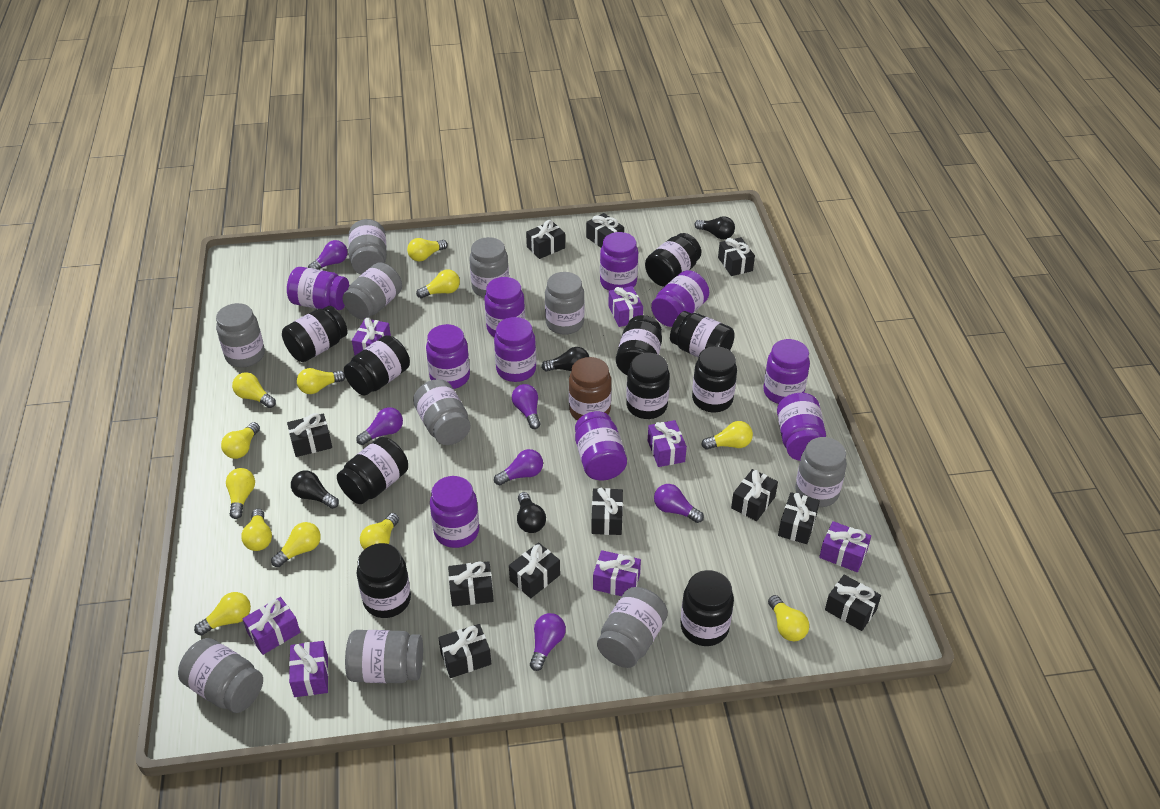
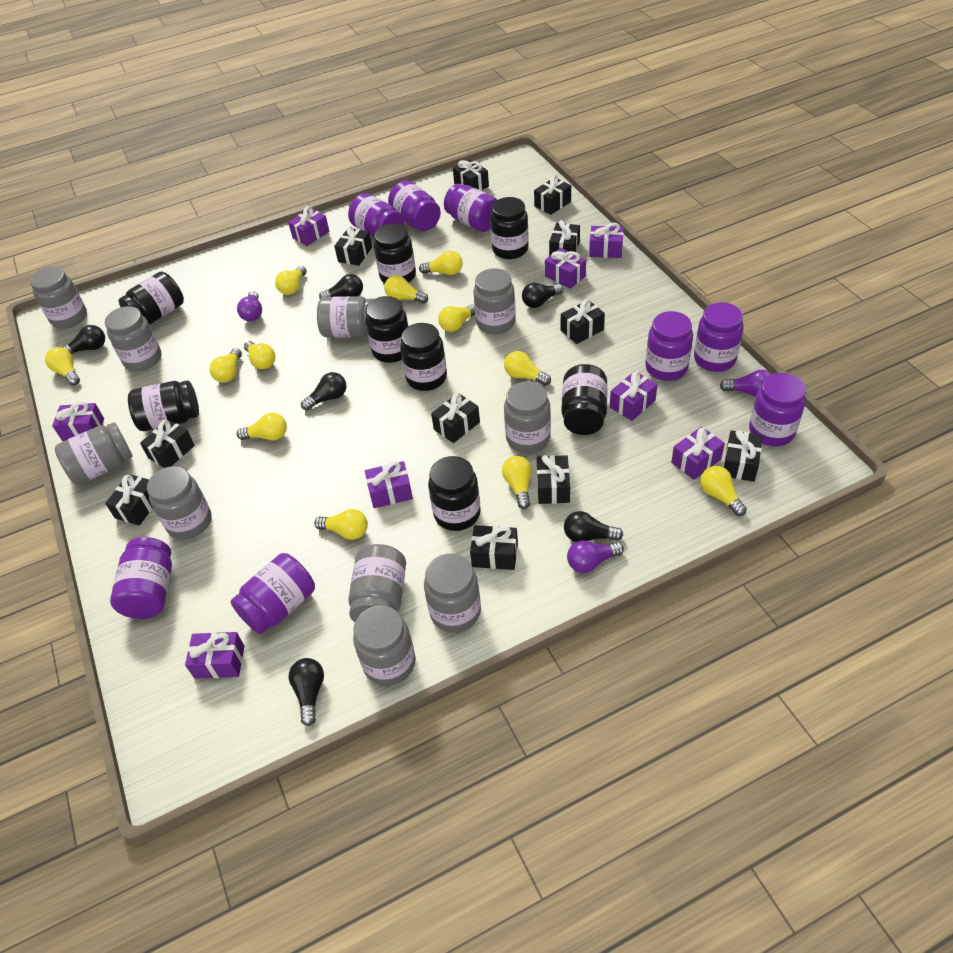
black jar: [282,306,347,362] [337,437,408,504] [344,335,410,395] [357,543,411,618] [616,315,662,375] [626,353,670,419] [645,233,701,287] [670,311,735,357] [681,570,734,646] [692,346,737,412] = 10 -> [118,272,184,324] [128,381,199,431] [365,296,408,363] [374,224,416,283] [400,323,447,391] [428,456,481,531] [490,197,529,259] [562,364,607,435] = 8
black light bulb: [291,470,339,509] [517,492,546,533] [541,347,589,372] [695,216,735,239] = 4 -> [62,325,105,354] [289,658,324,726] [301,372,346,410] [319,274,363,299] [522,283,563,308] [564,511,623,542] = 6
brown jar: [569,357,611,421] = 1 -> none = 0
purple gift: [242,597,300,655] [289,641,329,697] [352,317,391,356] [593,550,641,596] [608,286,643,327] [648,420,687,467] [819,521,871,572] = 7 -> [52,401,104,441] [185,632,244,679] [288,206,330,246] [365,461,413,508] [545,248,586,289] [589,223,624,258] [610,371,658,421] [671,426,725,480] = 8
purple jar: [287,267,349,310] [426,324,470,389] [430,476,479,548] [485,277,525,337] [494,317,536,382] [575,411,627,481] [600,232,638,291] [651,270,709,327] [763,339,810,404] [777,393,826,461] = 10 -> [110,537,172,619] [231,553,315,634] [348,193,404,237] [388,180,441,231] [444,184,497,232] [645,311,693,381] [694,302,744,372] [749,373,806,446] = 8
purple light bulb: [308,240,347,270] [356,407,403,445] [494,449,543,486] [512,384,540,429] [530,613,566,671] [654,484,704,523] = 6 -> [237,291,262,322] [567,541,624,573] [720,370,772,397] = 3

